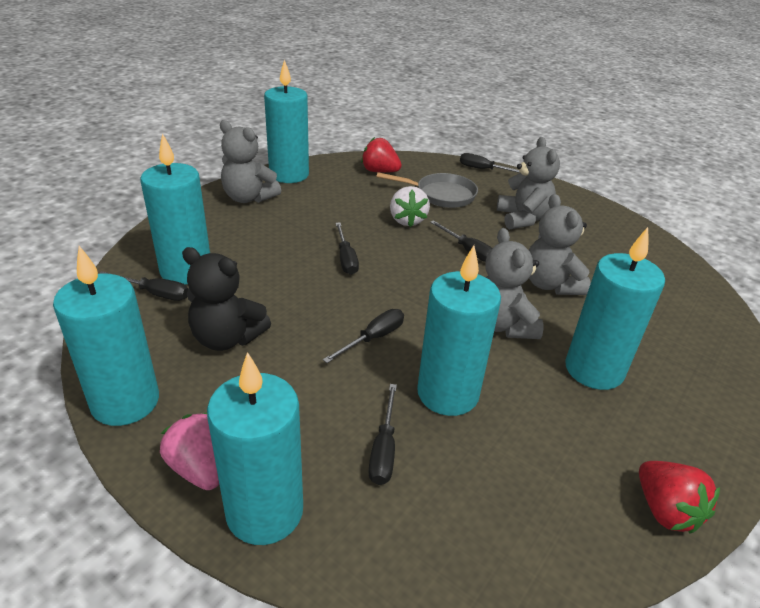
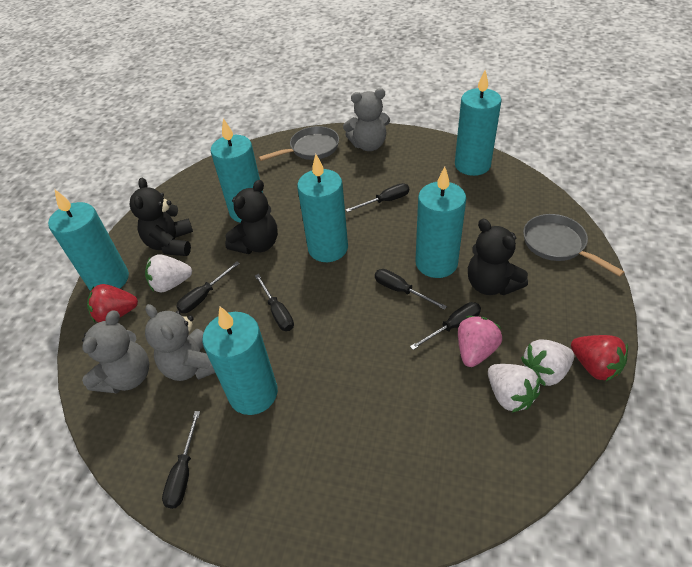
black teddy bear: [182,247,271,351] = 1 -> [130,178,193,256] [225,180,278,254] [468,219,528,295] = 3
grey pan: [377,172,478,208] = 1 -> [258,126,339,161] [523,214,624,277] = 2
grey teddy bear: [220,120,281,203] [485,228,543,339] [497,137,560,230] [529,194,591,295] = 4 -> [82,310,149,393] [145,304,215,381] [343,88,390,151] = 3
white strawberry: [390,186,430,227] = 1 -> [145,254,192,293] [488,364,540,413] [521,339,574,386] = 3

